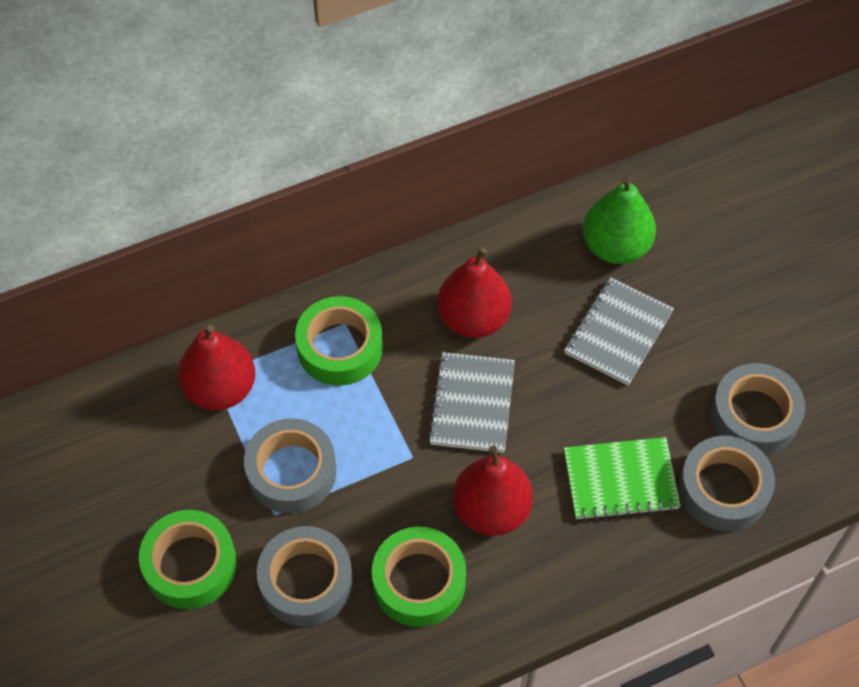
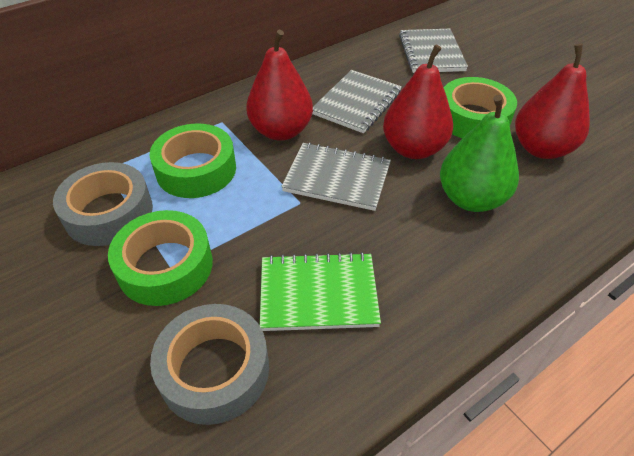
grey notebook: [428,352,515,453] [564,277,674,385] = 2 -> [281,142,391,211] [312,70,402,133] [399,29,468,73] = 3
grey tape: [244,418,337,514] [257,526,353,626] [679,436,775,532] [711,363,805,455] = 4 -> [53,162,153,246] [150,304,269,425] = 2

